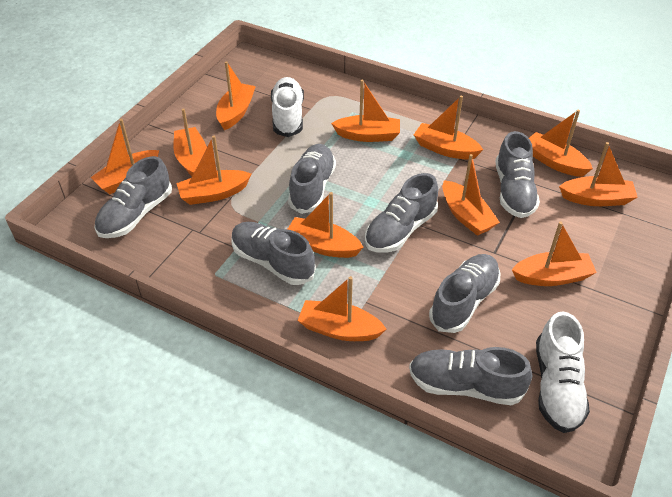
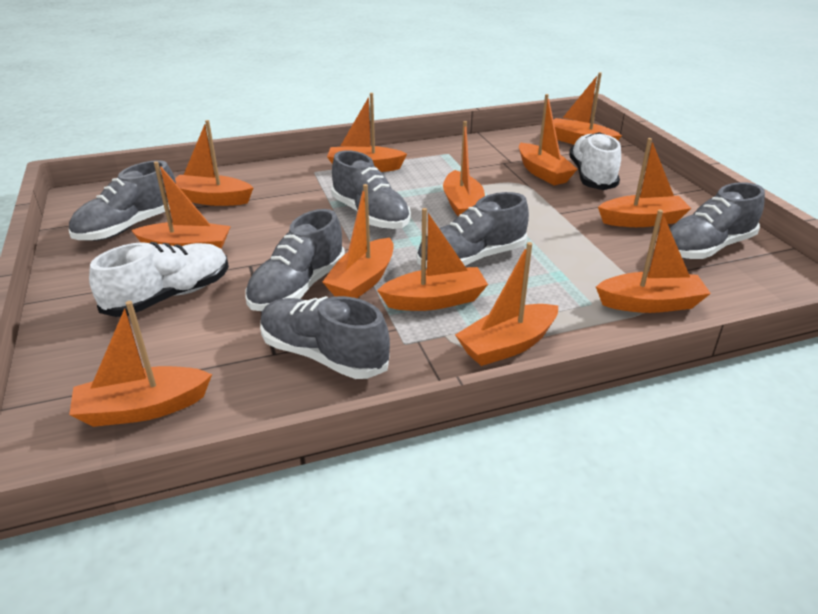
grey shoe: [95,156,172,238] [231,222,316,285] [288,144,336,214] [365,173,438,253] [409,347,532,405] [429,254,500,333] [495,131,540,218] = 7 -> [69,160,176,241] [245,209,345,311] [260,296,390,379] [331,150,411,229] [417,192,529,268] [669,182,765,259] = 6

